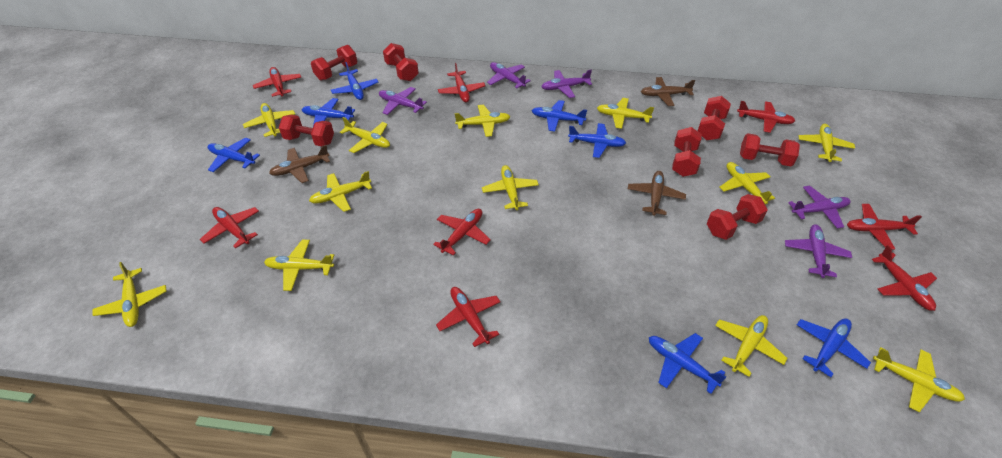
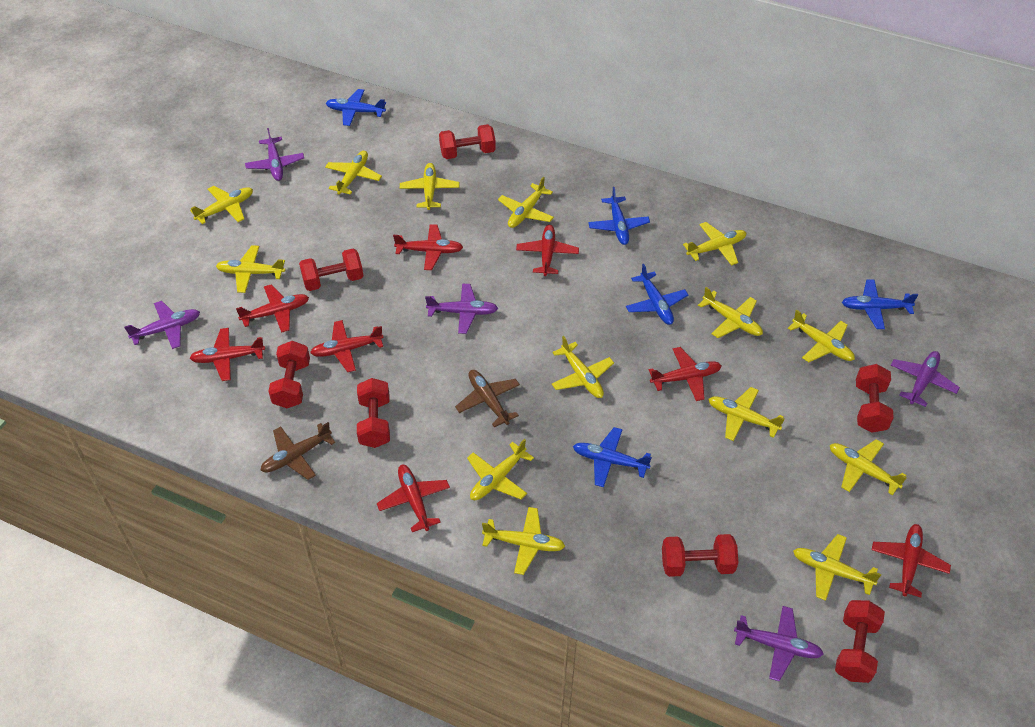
blue plane: [208,138,260,172] [302,98,355,126] [331,62,378,100] [532,100,587,132] [568,123,626,158] [649,333,726,394] [797,318,871,377] = 7 -> [326,89,386,126] [573,427,652,487] [588,187,650,245] [626,264,688,325] [842,279,918,329] = 5
brown plane: [269,145,330,183] [628,171,686,216] [641,77,696,106] = 3 -> [260,422,335,480] [455,370,520,427] = 2
yellow plane: [92,262,167,327] [243,103,295,137] [264,239,334,291] [309,171,372,212] [340,117,390,153] [455,105,510,137] [482,165,539,210] [597,98,654,129] [715,315,787,377] [720,162,775,204] [799,124,855,162] [873,347,965,412] = 12 -> [190,186,253,224] [216,245,285,293] [325,151,382,195] [400,163,459,210] [467,439,534,500] [482,507,565,575] [498,176,554,228] [552,336,614,398] [683,222,746,266] [698,287,763,338] [708,387,784,441] [788,310,855,362] [793,534,881,601] [830,439,907,495] = 14

